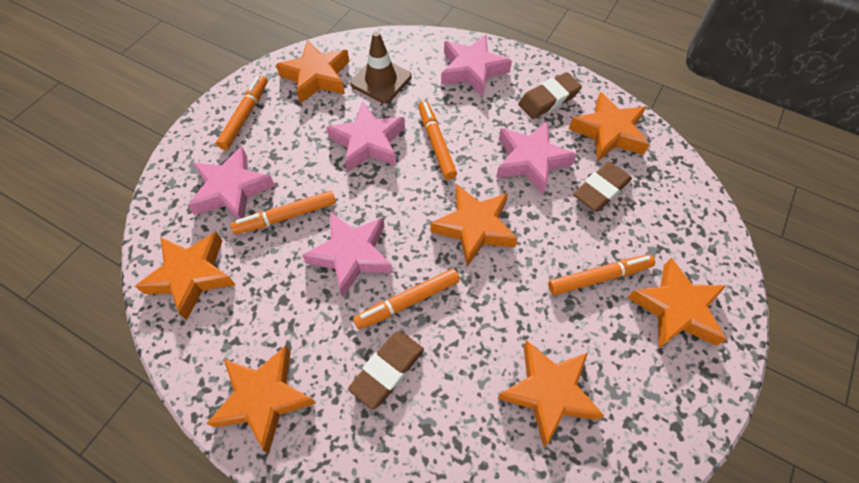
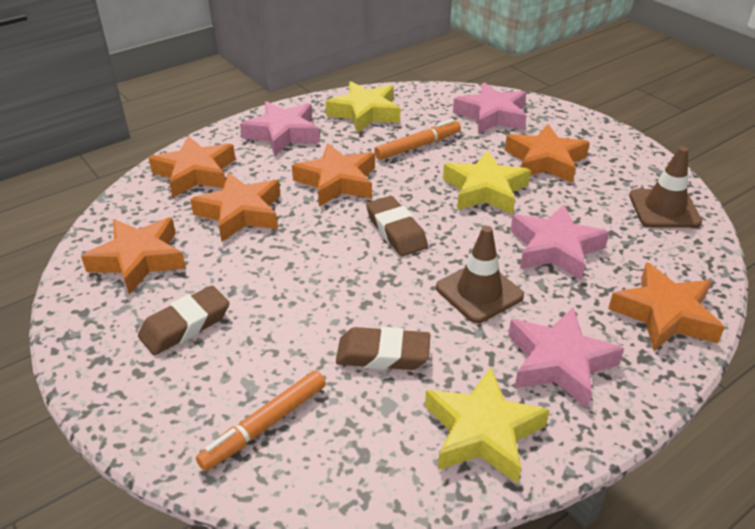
brown traffic cone: [350,31,412,103] = 1 -> [436,226,524,323] [629,146,702,228] = 2
orange marker: [216,75,268,150] [231,191,336,234] [353,269,460,329] [418,101,457,180] [548,254,655,295] = 5 -> [196,370,326,471] [374,119,461,160] = 2
orange star: [135,232,236,320] [206,346,316,453] [276,40,349,104] [430,184,518,267] [497,340,604,447] [569,92,650,162] [628,258,727,348] = 7 -> [81,218,186,295] [149,136,236,198] [190,173,280,242] [292,143,375,207] [505,124,590,183] [608,262,725,351] = 6
pink star: [187,146,275,219] [302,212,393,297] [326,101,405,172] [441,34,512,97] [496,121,577,195] = 5 -> [240,101,320,156] [453,82,527,134] [508,308,624,408] [510,204,609,281] = 4
yellow star: none = 0 -> [325,81,400,133] [425,367,550,484] [443,150,531,214] = 3

